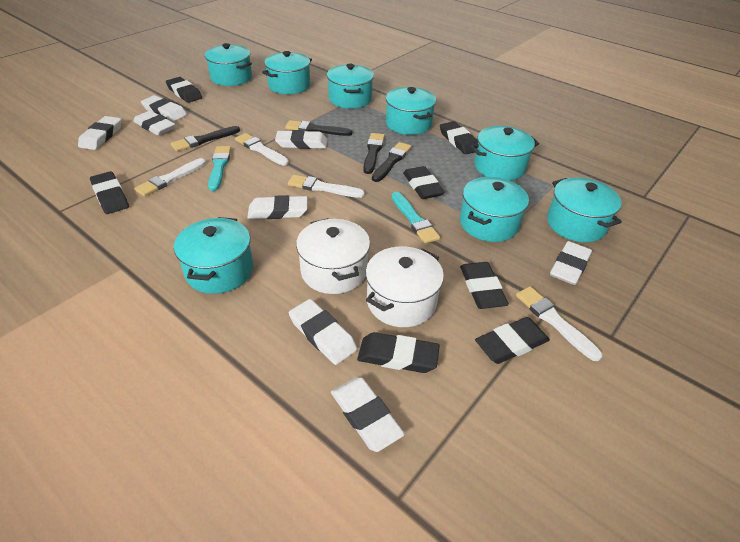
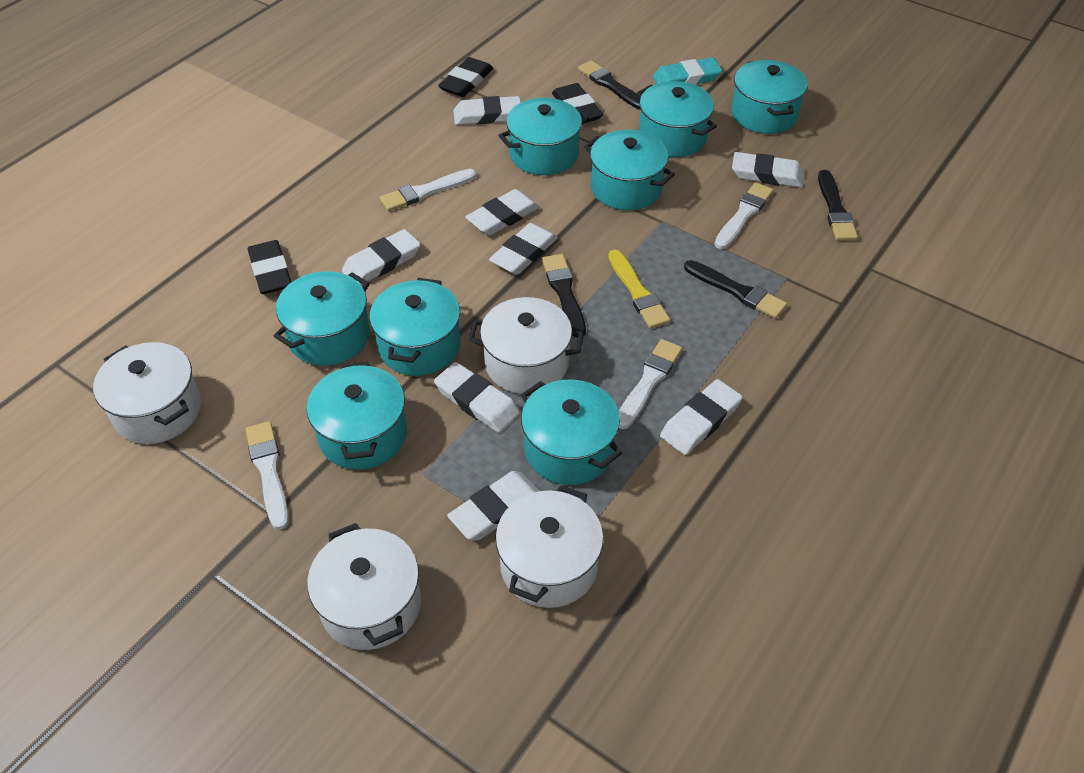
black eraser: [90,171,129,214] [166,77,202,103] [357,332,440,373] [403,166,445,199] [440,121,478,154] [460,262,509,309] [475,317,550,364] = 7 -> [247,240,291,294] [438,57,493,97] [552,83,603,124] = 3
turquoise brush: [208,146,231,191] [392,192,440,244] = 2 -> none = 0
turquoise eraser: none = 0 -> [653,57,723,85] = 1
white pot: [296,218,370,294] [366,246,444,327] = 2 -> [93,342,201,444] [307,523,421,650] [468,297,584,394] [495,485,604,608] = 4
yellow brush: none = 0 -> [608,250,670,329] = 1

